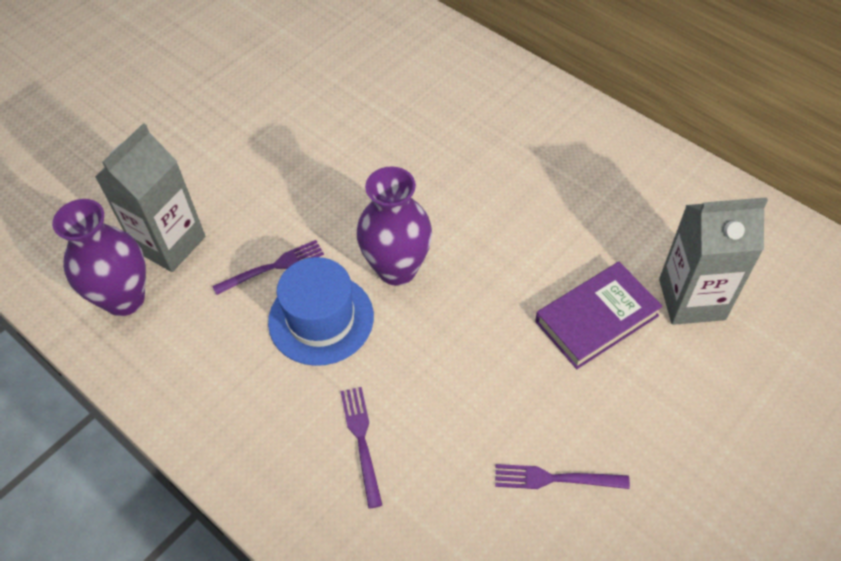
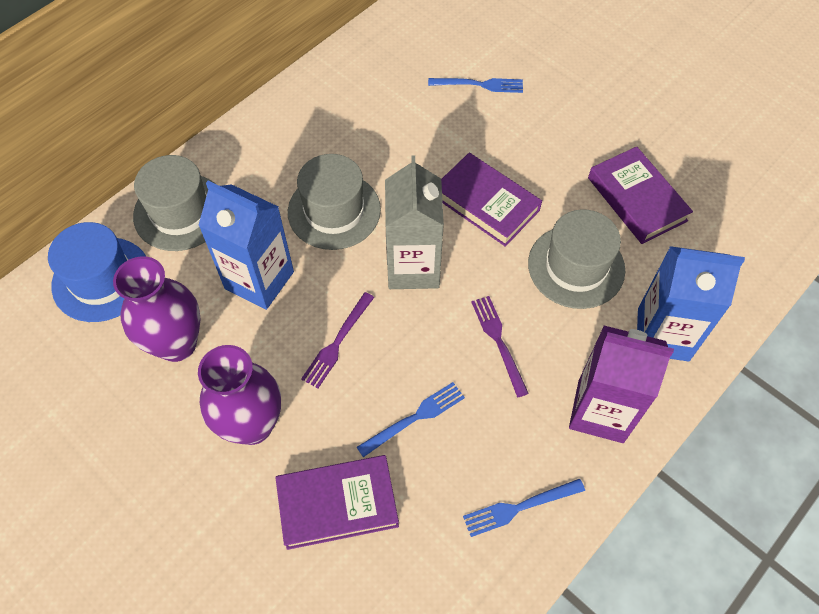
blue carton: none = 0 -> [198,181,294,310] [637,246,745,361] = 2
blue fork: none = 0 -> [357,382,465,457] [428,78,523,93] [463,479,585,537] = 3
grey carton: [95,123,205,272] [659,197,768,325] = 2 -> [385,155,444,289] = 1
grey hat: none = 0 -> [133,155,216,251] [288,154,381,250] [528,209,625,309] = 3
purple book: [535,262,663,369] = 1 -> [275,455,399,550] [441,153,542,247] [588,147,693,244] = 3
purple carton: none = 0 -> [569,326,674,443] = 1
purple fork: [212,240,324,295] [340,387,382,509] [495,464,630,489] = 3 -> [301,292,374,388] [471,296,529,397] = 2

